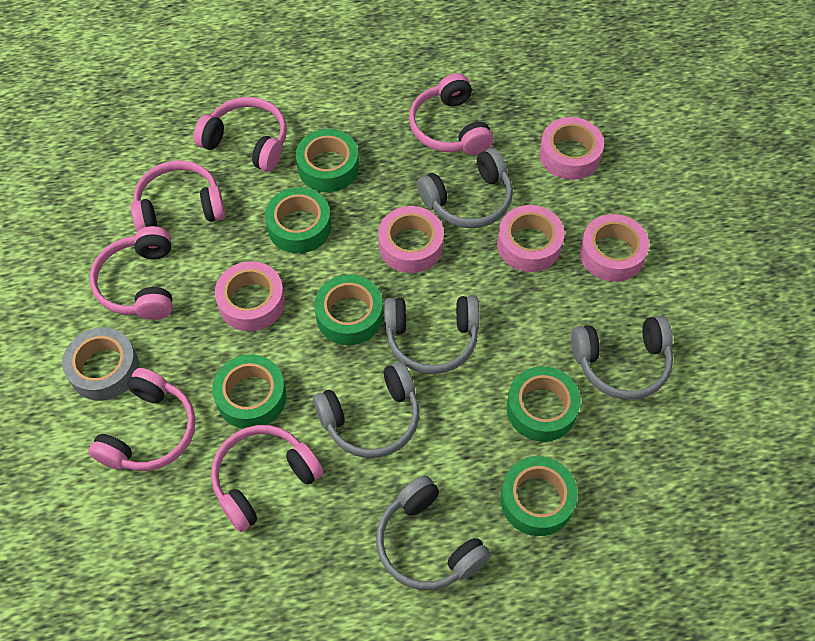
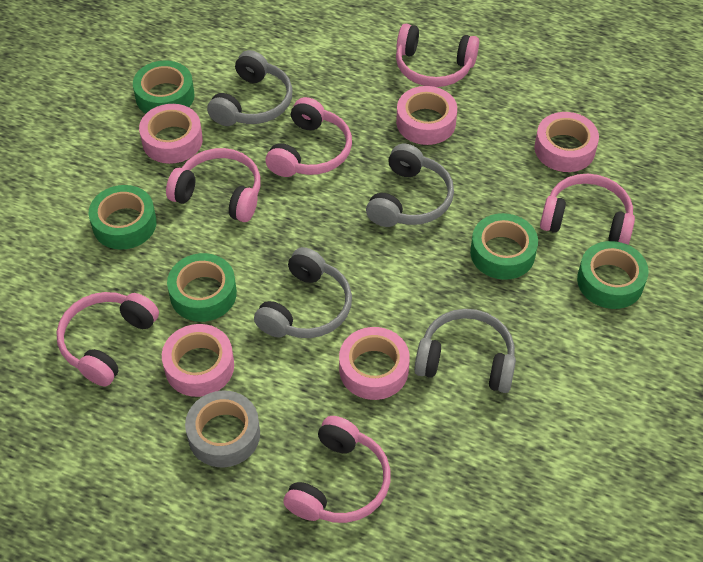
green tape: [212,355,286,429] [265,187,331,253] [296,129,359,192] [314,275,383,345] [500,456,578,536] [507,366,581,442] = 6 -> [89,185,157,250] [133,60,195,114] [167,253,237,322] [470,213,538,280] [577,241,649,309] = 5
grey headphones: [313,362,419,458] [376,475,491,590] [384,296,480,374] [417,148,513,228] [571,316,673,400] = 5 -> [207,50,292,126] [254,247,352,338] [366,144,454,227] [414,309,516,393] = 4

